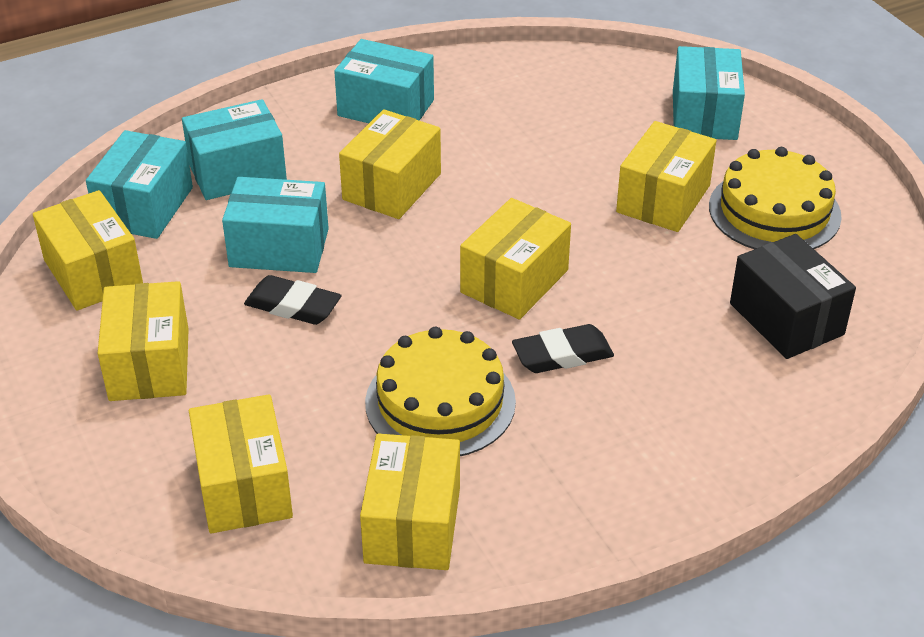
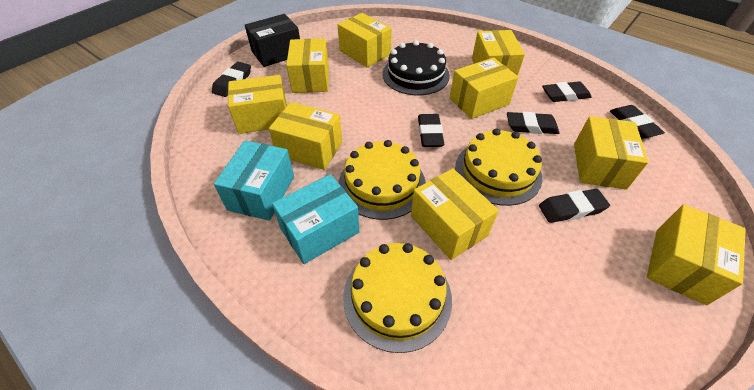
black cake: none = 0 -> [383,40,450,95] = 1
black eraser: [244,275,342,325] [512,324,614,373] = 2 -> [212,62,251,97] [418,114,444,147] [507,112,559,134] [539,189,610,223] [542,81,592,102] [610,105,665,139] = 6
turquoise box: [86,130,193,239] [182,99,287,200] [222,177,329,273] [334,39,434,123] [673,46,745,140] = 5 -> [214,140,294,221] [272,174,360,264] = 2
yellow box: [33,190,143,311] [98,281,189,401] [189,394,293,533] [339,109,441,219] [360,433,460,570] [460,198,571,319] [616,121,717,232] = 7 -> [228,75,287,134] [269,102,342,170] [286,38,329,93] [337,13,392,68] [411,168,499,260] [450,58,519,119] [472,30,525,76] [574,116,648,190] [647,205,746,305] = 9
yellow cake: [365,327,516,456] [709,147,842,249] = 2 -> [339,140,426,220] [343,243,452,353] [455,128,542,206] = 3

